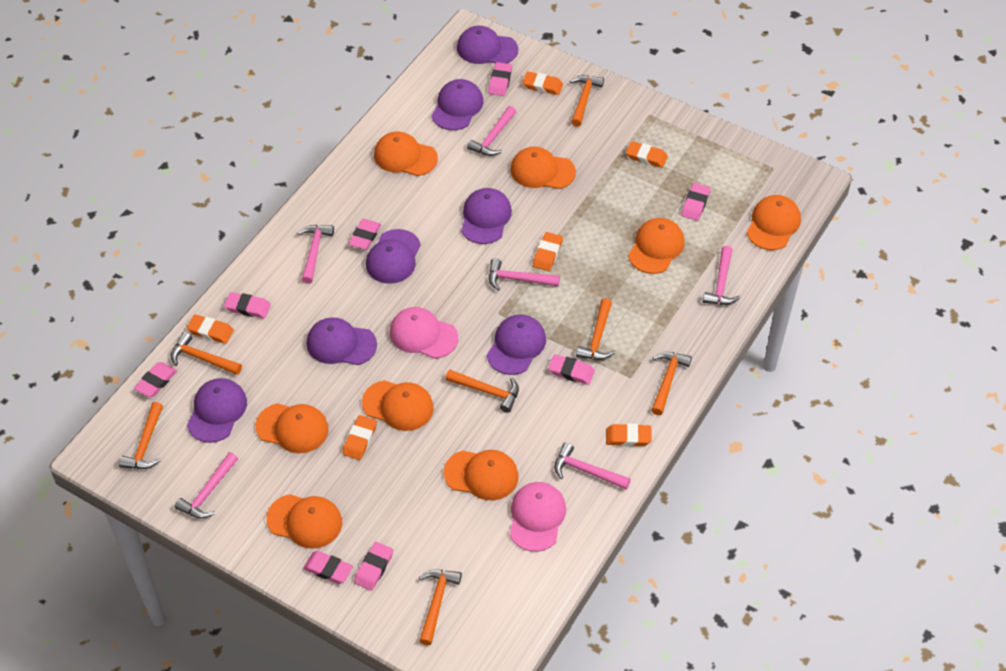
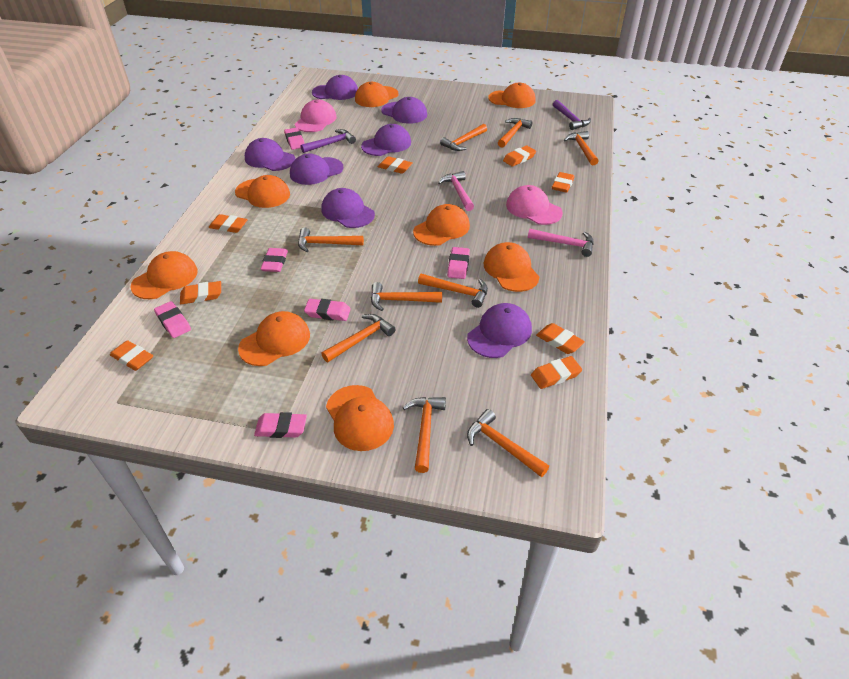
orange eraser: [187,314,234,344] [342,415,377,460] [523,72,563,95] [533,232,563,271] [606,424,652,446] [626,141,668,168] = 6 -> [110,340,153,371] [180,281,221,304] [209,214,248,233] [378,156,413,174] [503,145,536,167] [531,356,582,389] [536,323,585,354] [552,172,574,193] = 8
orange hammer: [119,402,163,469] [171,332,242,375] [419,570,462,645] [445,369,519,413] [570,75,604,127] [576,298,615,360] [651,352,692,415] = 7 -> [298,227,364,252] [321,314,395,362] [371,282,442,311] [403,397,446,473] [418,274,488,308] [440,124,487,151] [467,409,549,477] [498,118,532,148] [564,131,598,166] = 9
pink eraser: [134,362,177,397] [224,292,271,318] [303,551,353,584] [349,219,381,250] [354,542,393,591] [488,62,512,96] [548,354,595,385] [681,183,710,221] = 8 -> [154,301,191,338] [254,412,307,438] [260,248,288,272] [284,128,305,150] [304,299,351,321] [447,247,470,279] = 6
pink hammer: [175,452,238,518] [297,225,334,284] [467,106,516,156] [489,258,560,291] [554,442,631,490] [703,246,740,305] = 6 -> [438,171,474,211] [528,229,594,257] = 2
purple hammer: none = 0 -> [300,129,356,153] [553,100,591,130] = 2

